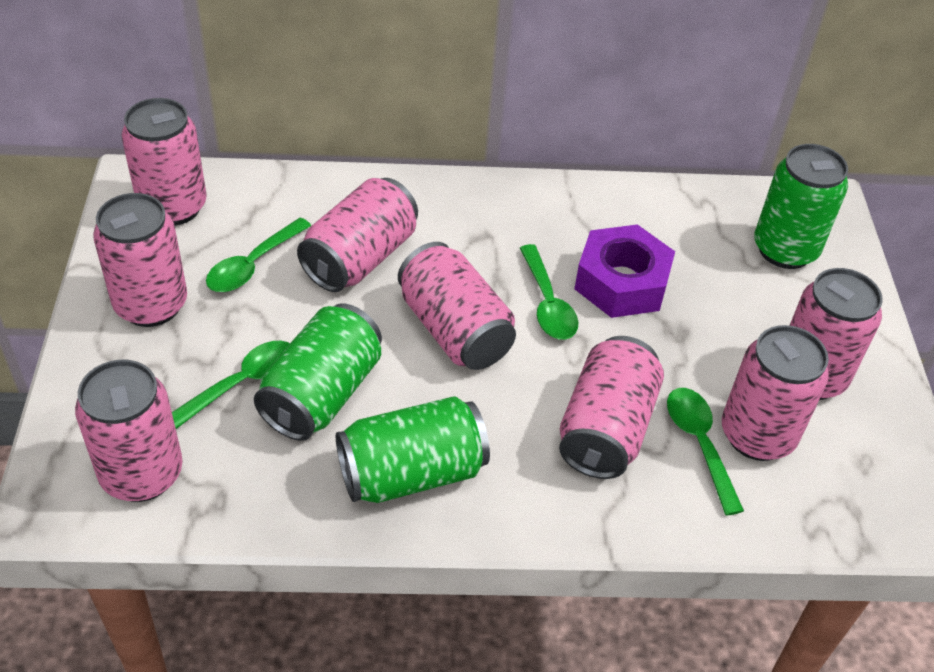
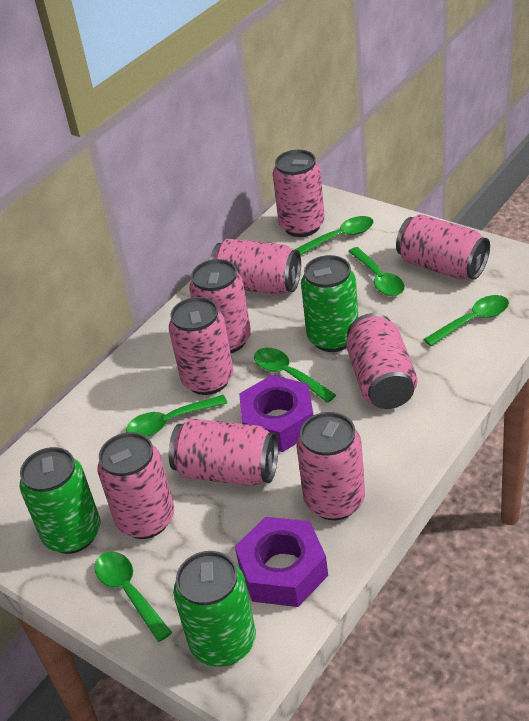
green spoon: [172,341,290,429] [206,218,311,292] [520,244,578,340] [667,388,744,516] = 4 -> [95,551,172,642] [126,395,227,437] [254,348,336,403] [294,216,373,255] [348,247,405,296] [424,295,509,346] = 6
pink can: [75,360,183,502] [93,193,187,327] [121,98,206,226] [297,178,418,292] [398,242,516,370] [559,336,664,479] [722,325,829,461] [789,268,883,400] = 8 -> [98,432,174,539] [169,297,233,395] [169,418,278,486] [189,259,251,353] [210,239,301,295] [273,150,325,237] [296,412,365,520] [346,313,417,409] [396,214,490,280] = 9
purple nut: [574,224,675,318] = 1 -> [235,517,328,607] [239,375,313,452] = 2

